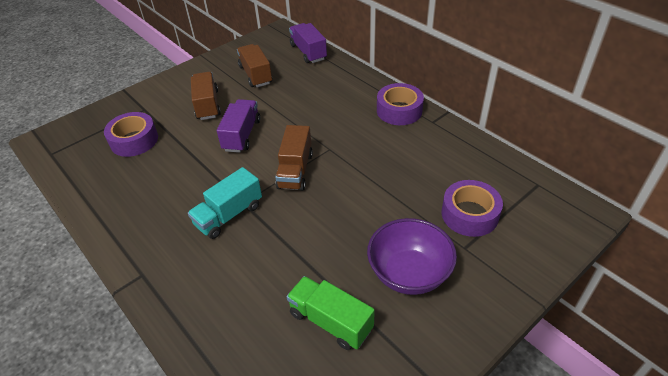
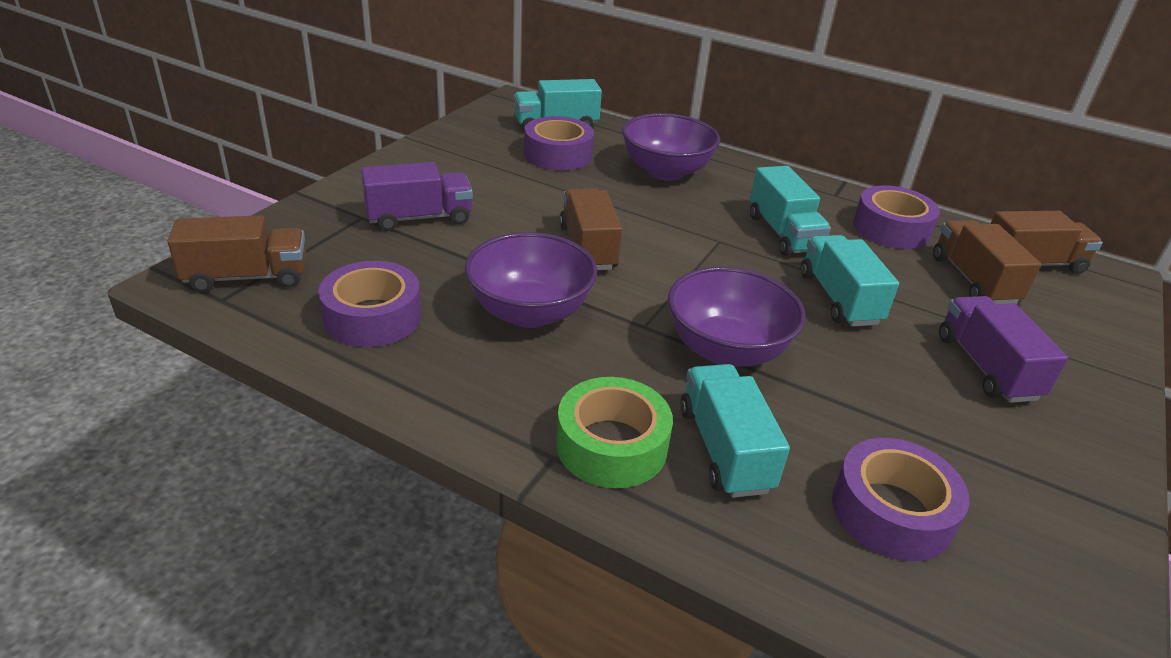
brown truck: [191,72,221,120] [237,44,272,87] [275,125,313,191] = 3 -> [167,215,306,292] [559,188,622,270] [933,220,1041,304] [991,211,1103,274] = 4
green tape: none = 0 -> [556,377,673,488] = 1
green truck: [286,276,375,350] = 1 -> none = 0
purple bowl: [367,218,457,295] = 1 -> [465,232,597,328] [622,113,720,181] [668,267,806,367] = 3
purple tape: [104,112,158,157] [377,83,424,125] [442,180,503,237] = 3 -> [318,261,421,347] [524,116,594,171] [832,438,969,561] [853,185,940,249] = 4
turquoise truck: [188,167,262,239] = 1 -> [514,79,602,130] [680,364,790,498] [750,166,831,256] [801,235,899,327] = 4

